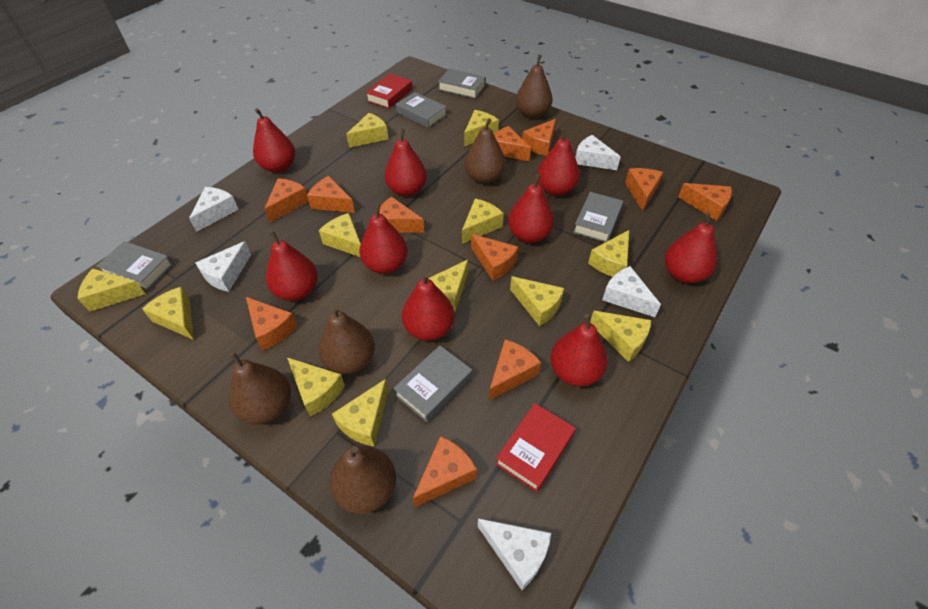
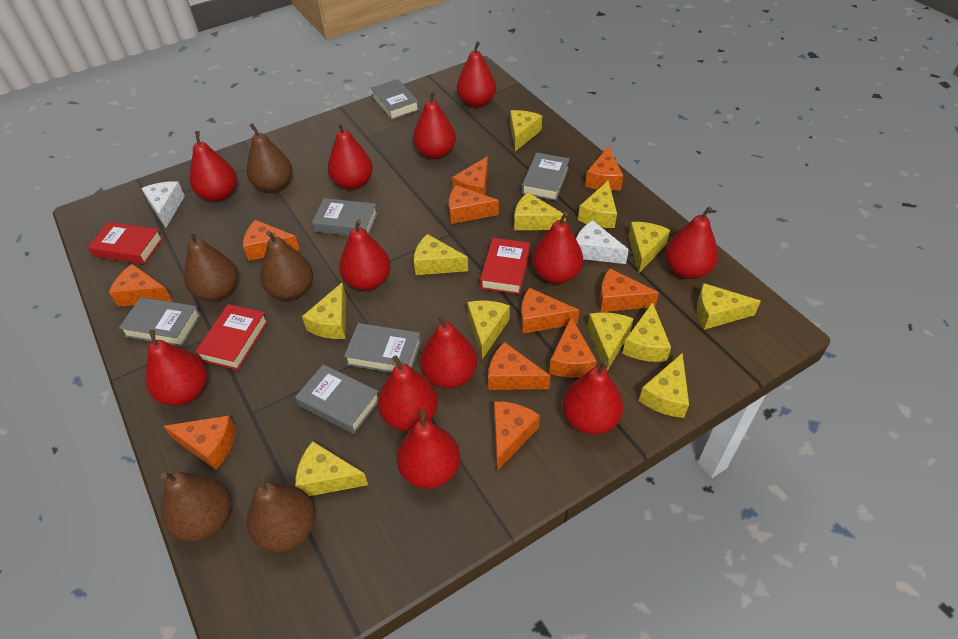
grey book: [97,241,173,291] [393,345,472,422] [396,92,447,128] [438,69,486,99] [573,192,623,242] = 5 -> [119,297,201,347] [295,364,378,434] [312,198,378,236] [344,323,421,373] [371,79,419,120] [522,152,570,201] = 6
red book: [365,74,412,109] [496,403,576,492] = 2 -> [88,222,163,264] [195,304,268,370] [480,238,530,295] = 3
red pear: [253,108,295,173] [266,230,318,301] [359,203,408,274] [384,129,427,197] [402,273,455,341] [508,173,554,243] [537,128,580,196] [550,314,608,386] [665,212,717,283] = 9 -> [145,330,207,406] [190,131,237,202] [328,122,373,190] [339,219,391,291] [378,355,438,431] [397,410,460,489] [413,91,456,159] [420,314,477,389] [457,41,496,108] [532,212,583,284] [562,361,624,435] [665,206,718,279] = 12
white cheese: [189,187,239,232] [195,241,251,292] [478,518,551,590] [575,135,621,170] [602,266,661,317] = 5 -> [141,181,185,228] [576,220,629,264] = 2

